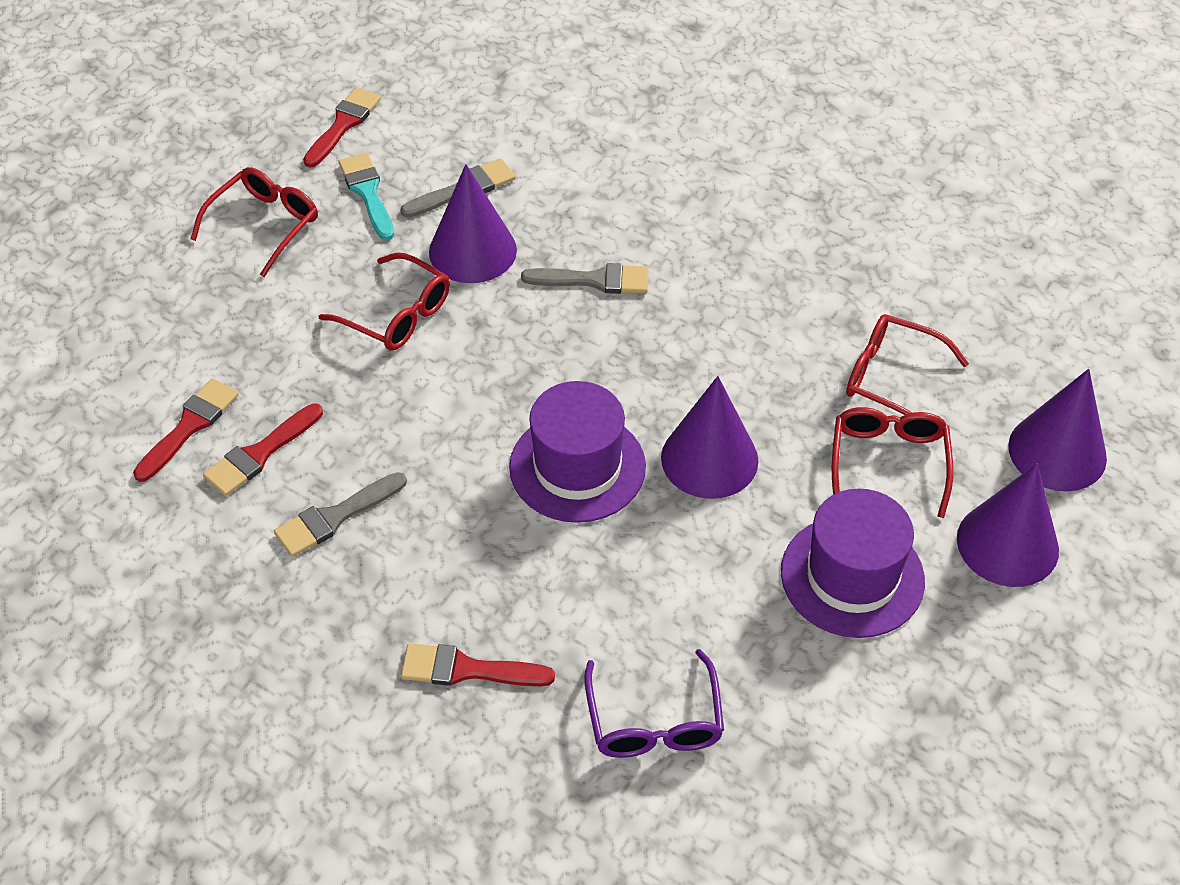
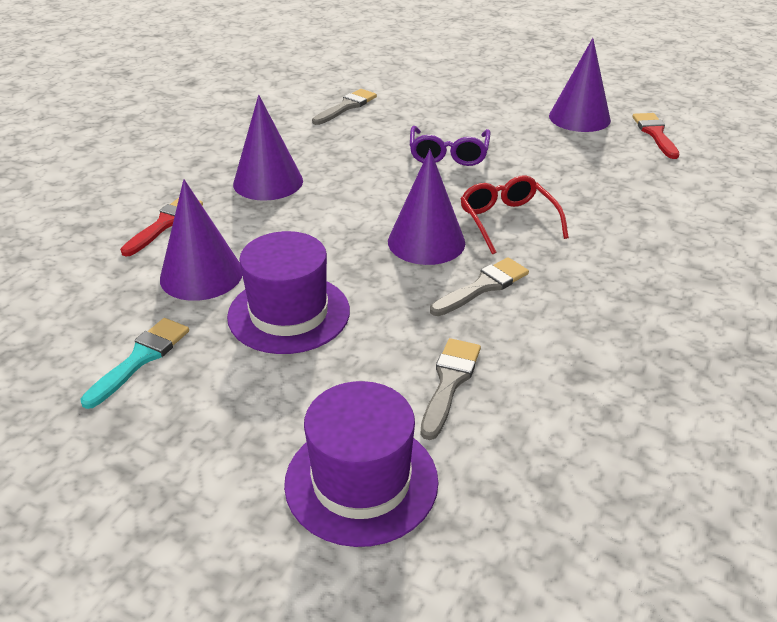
red brush: [133,378,239,482] [203,403,323,496] [303,87,381,168] [401,643,555,686] = 4 -> [120,198,203,256] [632,113,679,159] = 2
red glasses: [191,167,318,277] [319,252,450,351] [832,407,953,518] [846,314,969,415] = 4 -> [461,175,569,254] = 1

